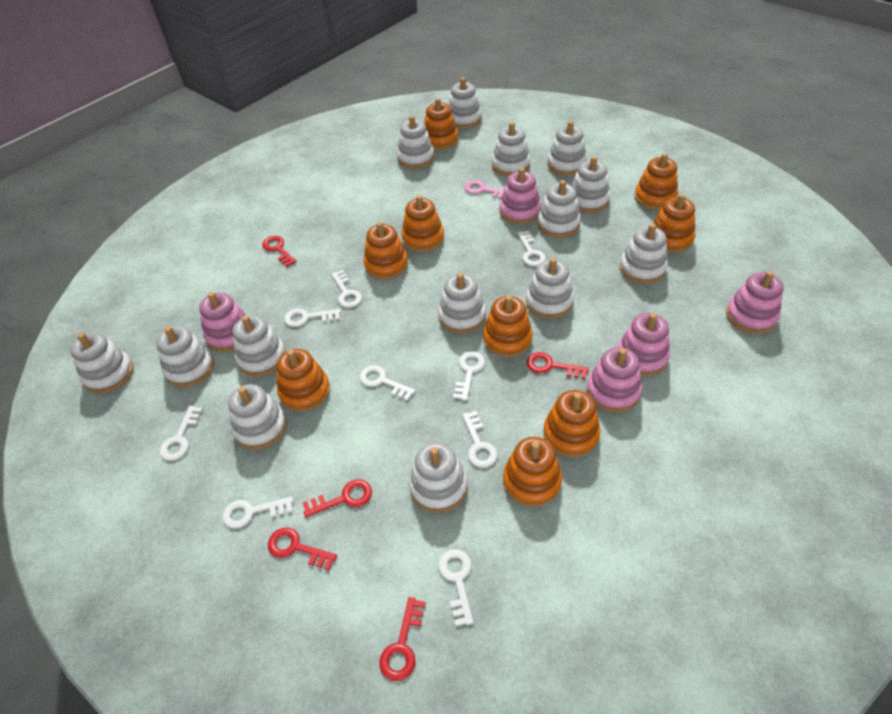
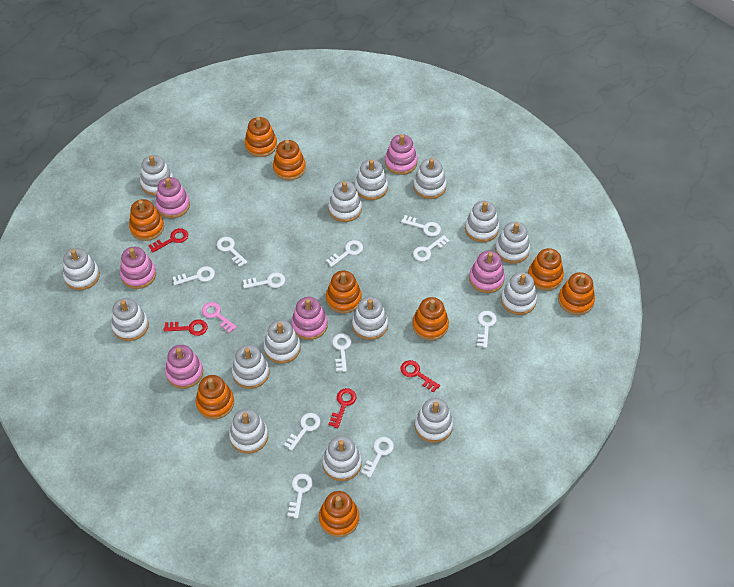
pink stacking toy: [199,292,246,352] [499,168,541,225] [587,347,642,413] [618,313,670,377] [726,271,783,334] = 5 -> [120,247,156,289] [156,177,190,218] [165,345,203,389] [291,297,328,340] [385,134,418,175] [469,251,505,293] = 6
red key: [262,236,297,267] [268,528,337,571] [302,479,372,517] [379,597,426,681] [527,352,589,379] = 5 -> [148,228,188,253] [164,319,208,336] [328,388,356,428] [401,360,440,393] = 4
white key: [160,406,203,461] [222,496,293,529] [284,308,341,327] [331,270,362,308] [360,365,416,401] [438,549,473,627] [453,351,485,401] [462,411,497,468] [517,230,546,266] = 9 -> [173,266,215,285] [217,237,248,267] [243,272,285,289] [284,413,320,451] [287,474,313,518] [326,240,363,267] [332,333,351,372] [361,437,394,478] [401,215,441,236] [413,235,450,261] [477,311,497,348] = 11
white stacking toy: [70,332,134,393] [156,326,214,387] [228,384,287,450] [233,315,286,377] [397,116,434,169] [409,442,468,513] [438,273,486,334] [448,77,482,129] [492,122,530,176] [526,258,574,319] [538,180,581,238] [547,121,587,176] [572,156,610,213] [620,224,668,284] = 14 -> [63,248,100,290] [111,298,149,341] [140,155,173,196] [229,409,268,454] [232,345,270,389] [264,320,301,364] [322,436,362,481] [328,181,362,222] [352,297,388,340] [355,159,388,200] [413,158,447,199] [415,398,453,443] [465,201,499,242] [495,222,530,264] [501,272,537,315] = 15

